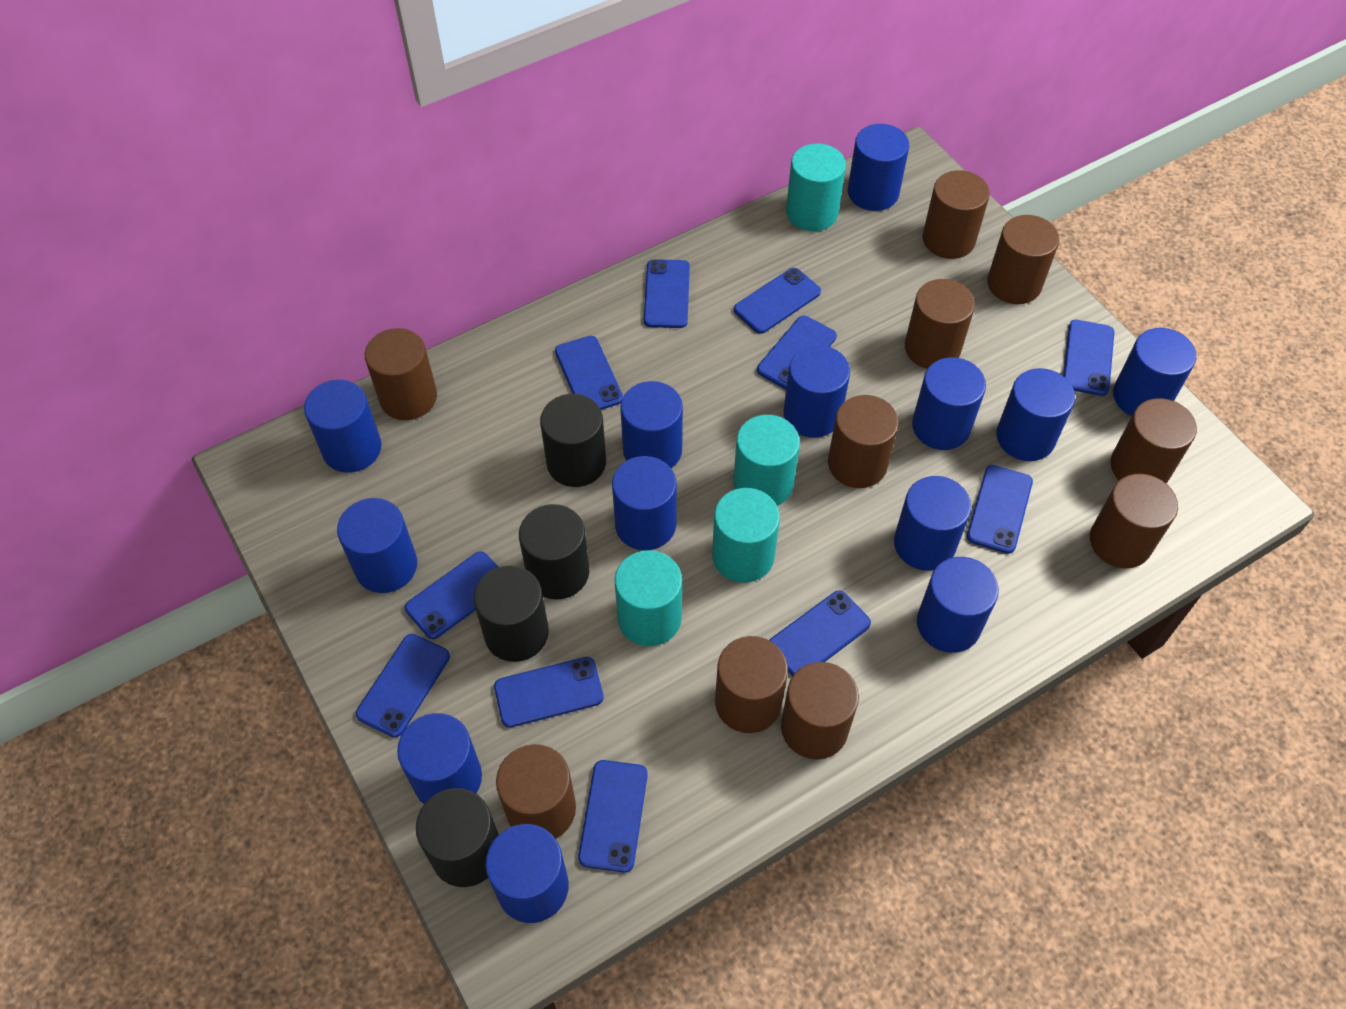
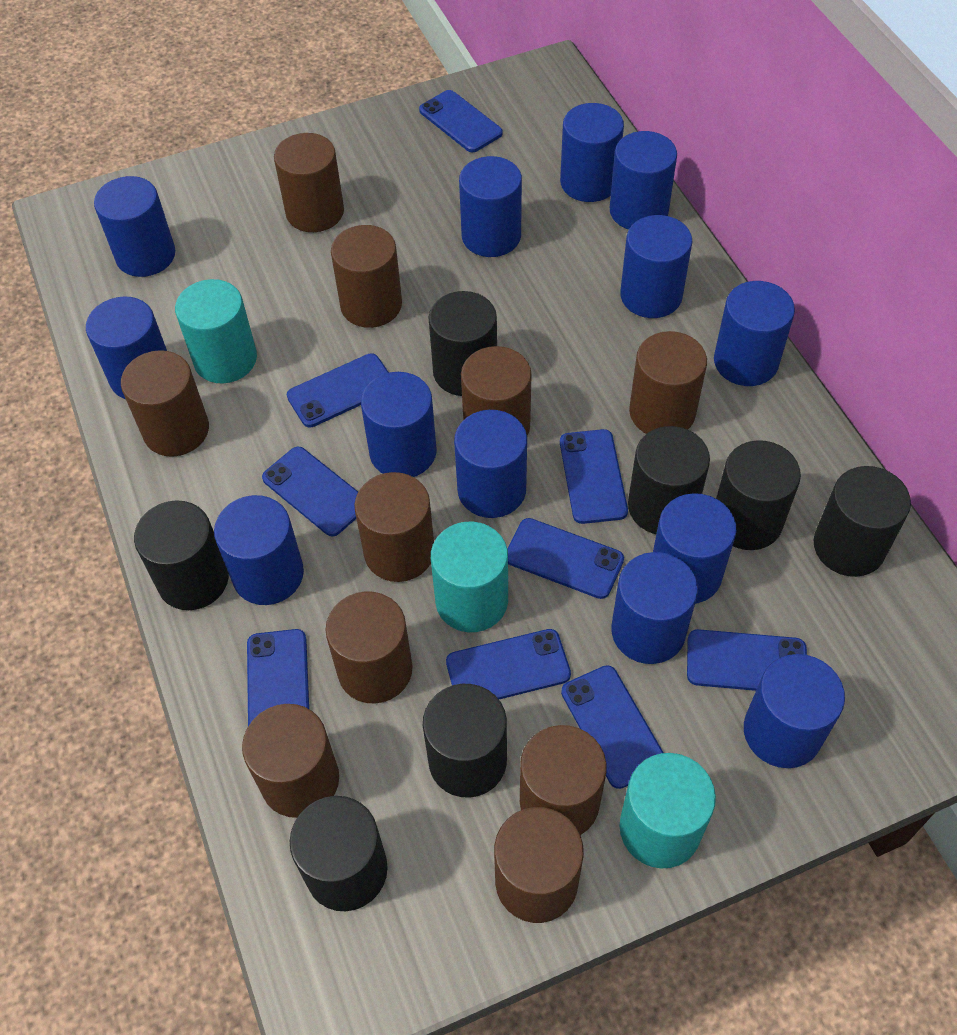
black cylinder: [416,788,499,887] [474,566,549,662] [519,504,590,600] [540,394,606,487] = 4 -> [134,500,229,610] [290,796,388,911] [423,684,507,798] [429,291,497,396] [628,426,710,534] [716,440,801,550] [814,466,911,577] = 7
blue phone: [356,634,450,737] [405,551,498,639] [494,657,604,728] [555,336,623,410] [578,760,648,873] [644,259,690,328] [734,268,821,334] [757,316,837,389] [769,591,871,676] [967,465,1033,554] [1063,320,1114,396] = 11 -> [247,629,309,726] [262,447,358,536] [287,353,389,427] [419,90,503,152] [446,629,571,699] [507,518,624,599] [560,429,628,524] [561,665,664,789] [687,629,807,691] = 9
turquoise cylinder: [615,550,682,646] [712,488,780,583] [734,415,800,506] [786,143,846,231] = 4 -> [175,279,257,383] [431,522,508,632] [619,753,716,869] = 3

